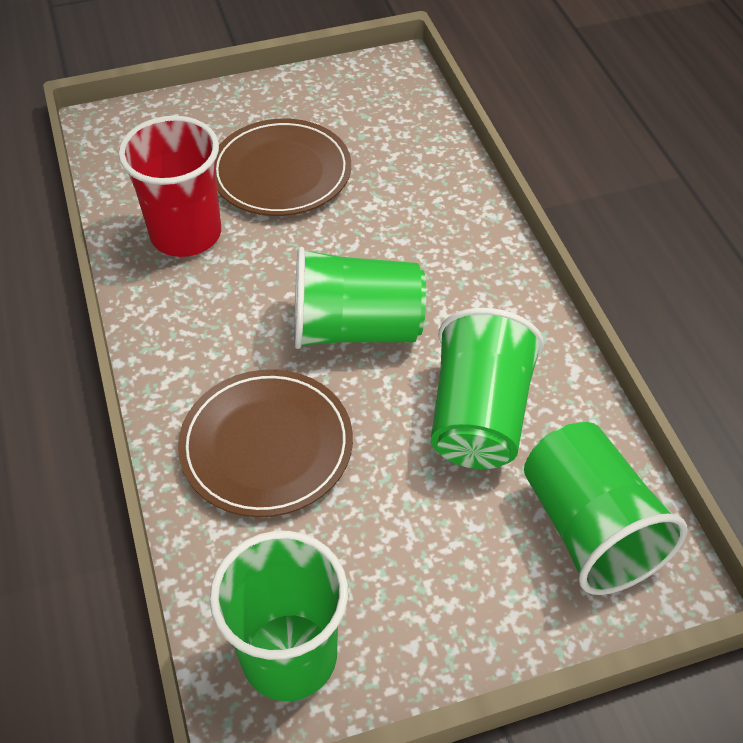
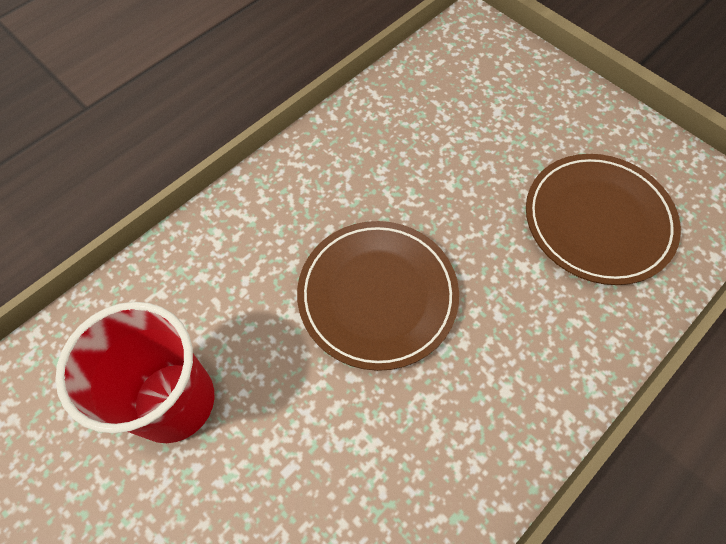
green cup: [210,531,348,701] [294,247,426,349] [431,308,544,469] [524,422,687,595] = 4 -> none = 0

